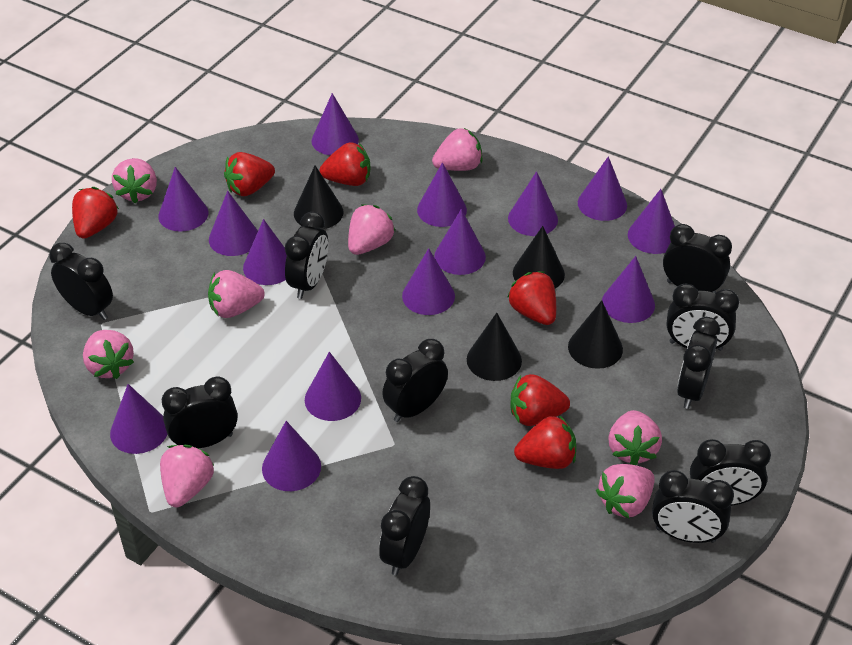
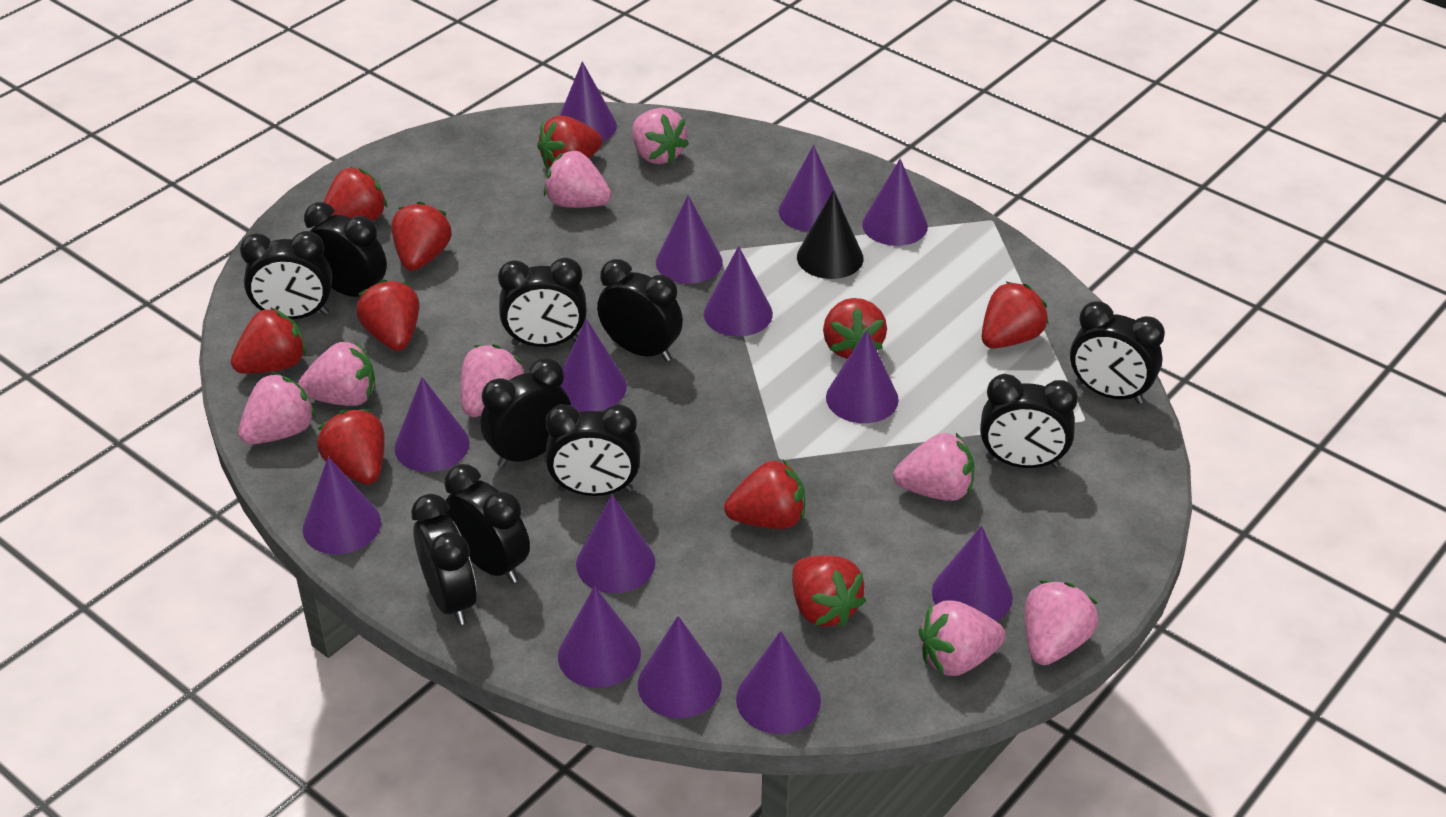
black cone: [294,166,344,229] [467,313,522,381] [513,226,565,288] [568,300,623,369] = 4 -> [797,190,864,279] = 1
red strawberry: [72,187,119,239] [224,152,275,196] [320,142,371,186] [507,271,556,325] [510,374,570,426] [514,415,576,469] = 6 -> [231,307,306,374] [317,409,385,484] [324,167,387,221] [356,279,420,351] [392,201,451,271] [537,116,602,169] [724,460,805,529] [792,555,866,627] [823,298,887,359] [982,281,1048,348] = 10

